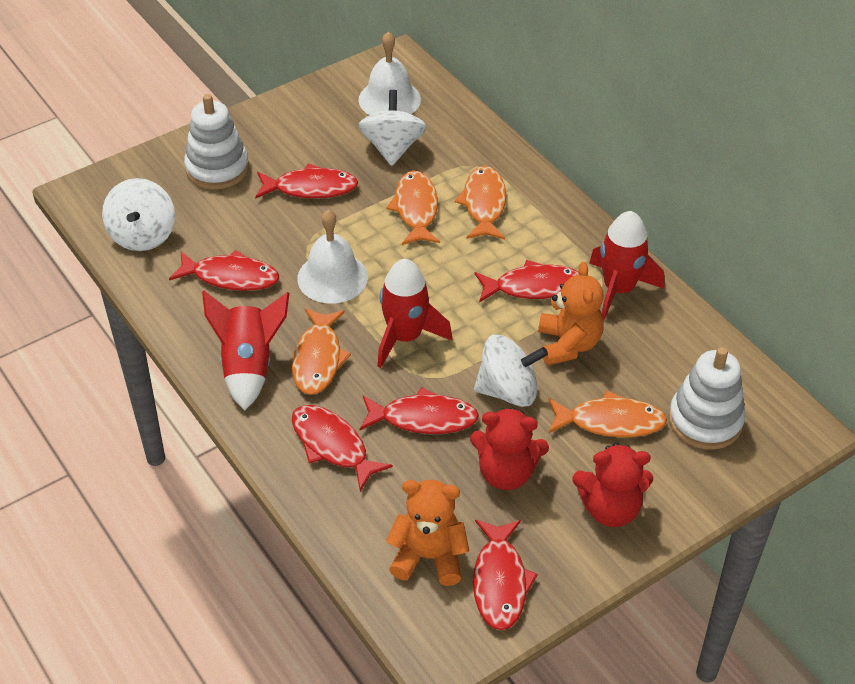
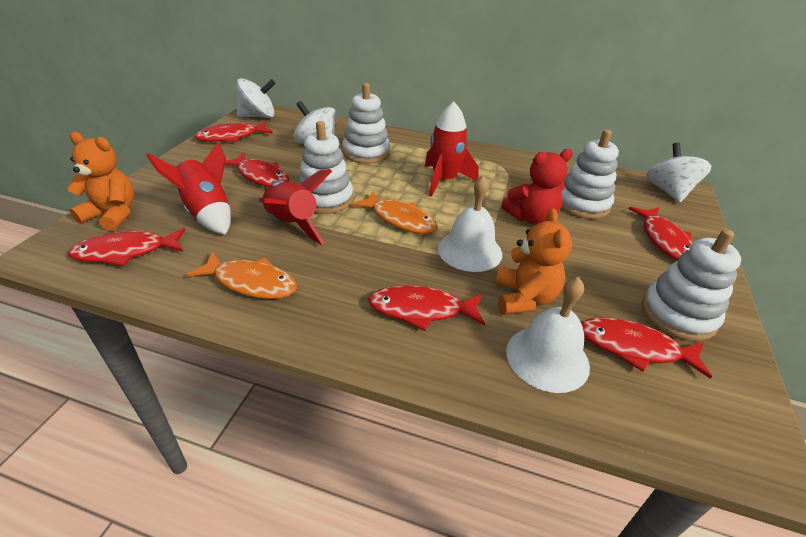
orange fish: [292,308,351,395] [387,171,440,245] [455,166,506,239] [548,391,667,437] = 4 -> [187,251,297,299] [352,191,437,234] = 2
red teddy bear: [470,407,549,490] [573,443,653,527] = 2 -> [502,149,573,225] = 1
white stacking toy: [184,94,249,190] [668,347,746,450] = 2 -> [298,121,353,214] [342,83,390,164] [561,130,619,219] [642,229,741,341] = 4

